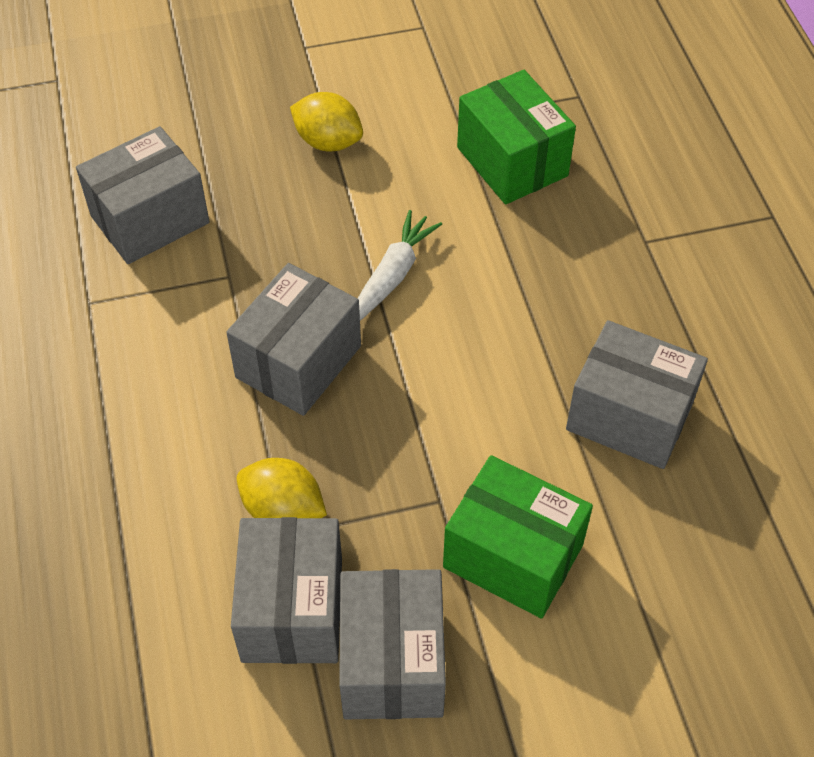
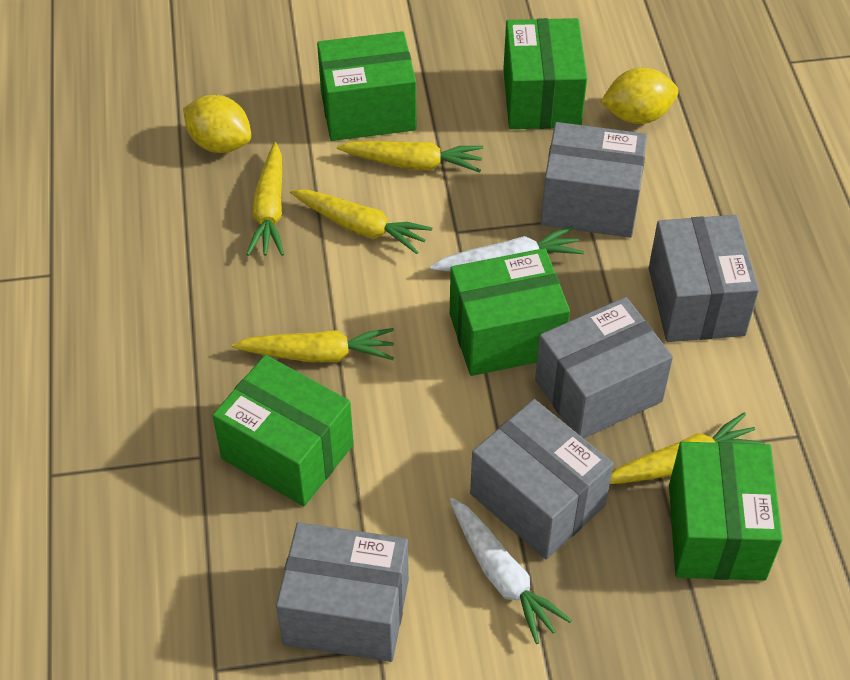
green box: [443,455,593,618] [457,70,576,204] = 2 -> [212,355,354,506] [317,31,417,141] [450,248,570,376] [503,18,587,129] [669,442,782,581] = 5
white carrot: [358,210,442,321] = 1 -> [430,226,584,271] [450,498,572,644] = 2
yellow carrot: none = 0 -> [232,328,394,363] [246,142,284,256] [290,190,432,254] [337,141,483,173] [610,412,765,484] = 5

